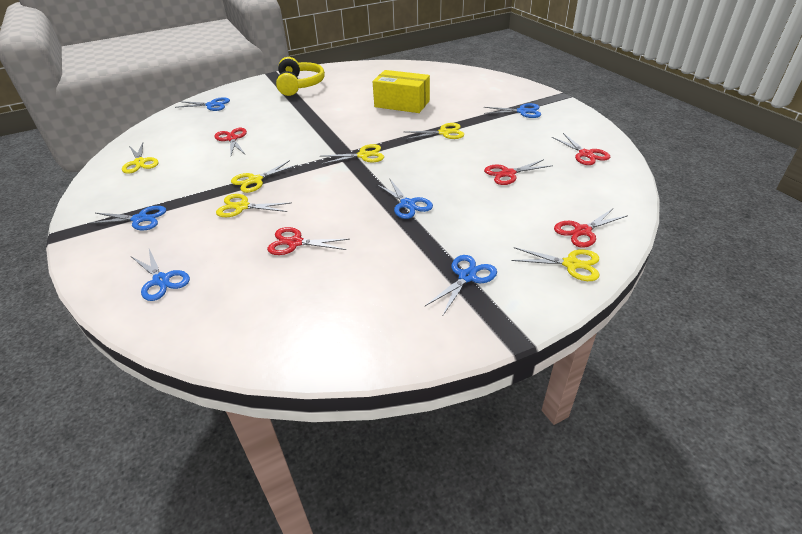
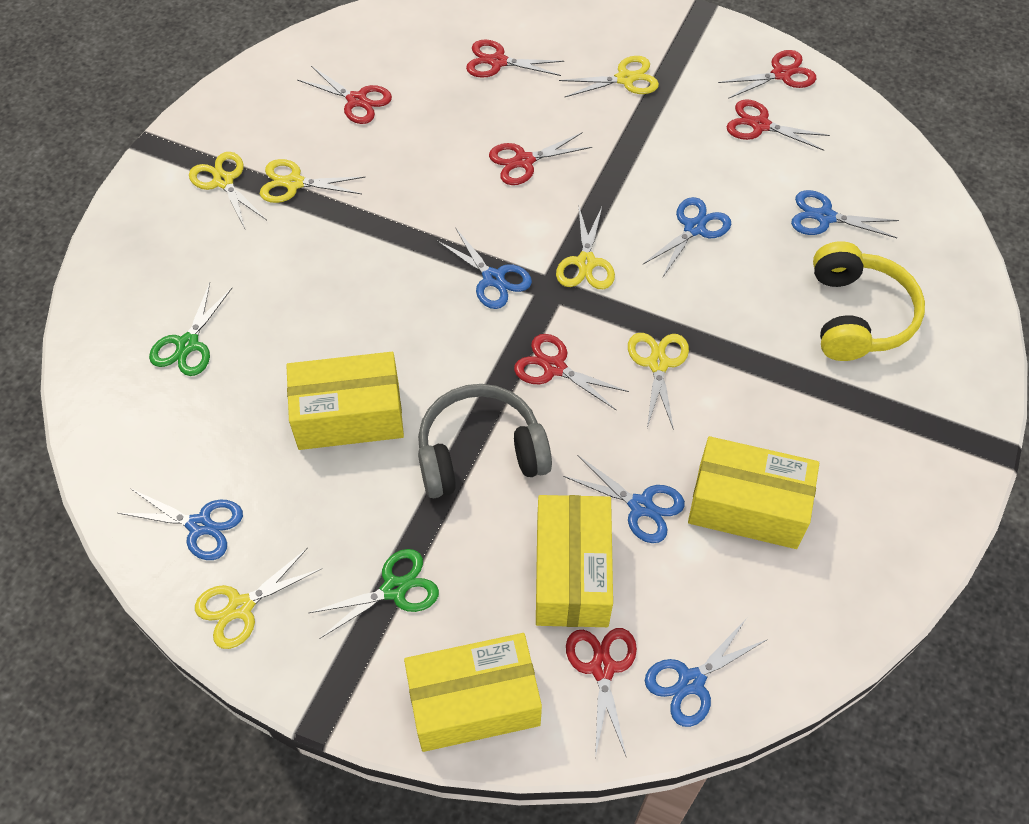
green scissors: none = 0 -> [149,283,232,376] [309,549,439,639] = 2
grey headphones: none = 0 -> [418,384,552,498] = 1
red scissors: [214,128,247,155] [267,227,350,255] [484,159,553,185] [552,133,610,165] [554,208,628,248] = 5 -> [298,66,392,124] [466,39,564,78] [489,132,592,185] [514,334,629,410] [566,628,637,758] [718,50,816,99] [727,99,830,151] = 7
yellow box: [373,70,430,113] = 1 -> [286,352,404,450] [404,633,542,752] [536,495,613,627] [688,436,819,549] = 4

